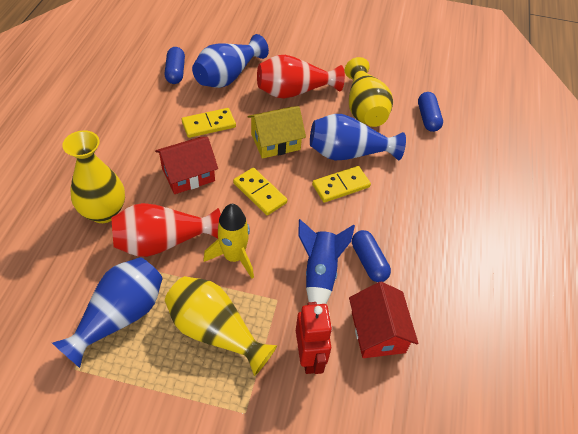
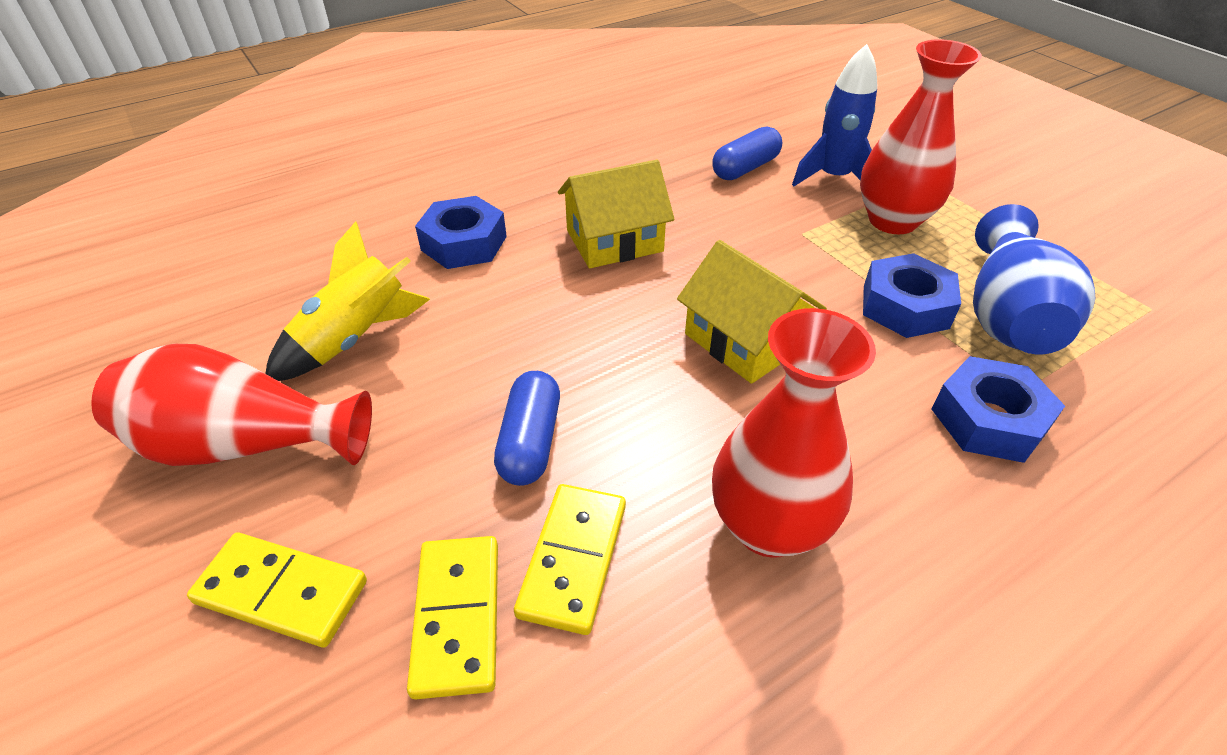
blue capsule: [165,47,185,84] [352,230,391,282] [418,92,443,132] = 3 -> [494,371,560,486] [712,127,782,180] = 2
blue nut: none = 0 -> [415,196,507,269] [863,253,961,338] [932,356,1065,463] = 3
blue vase: [52,257,163,368] [192,34,269,88] [310,114,406,161] = 3 -> [973,204,1095,354] = 1
red house: [155,137,218,194] [349,282,418,358] = 2 -> none = 0
red robot: [296,302,332,374] = 1 -> none = 0
red vase: [111,203,221,257] [257,55,345,99] = 2 -> [91,344,372,466] [712,308,876,558] [860,39,982,234] = 3
yellow house: [248,106,306,159] = 1 -> [558,160,674,268] [677,240,827,384] = 2
yellow vase: [63,130,125,223] [165,276,277,376] [345,57,393,127] = 3 -> none = 0

